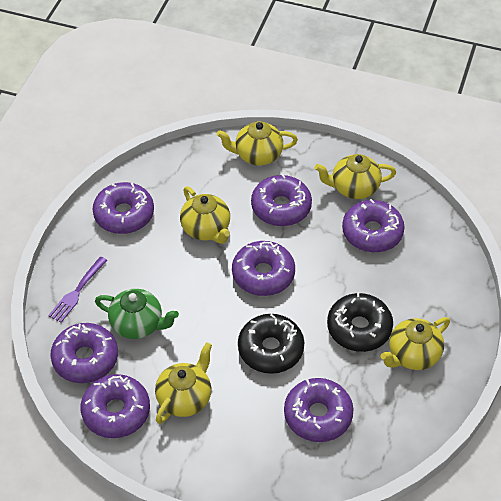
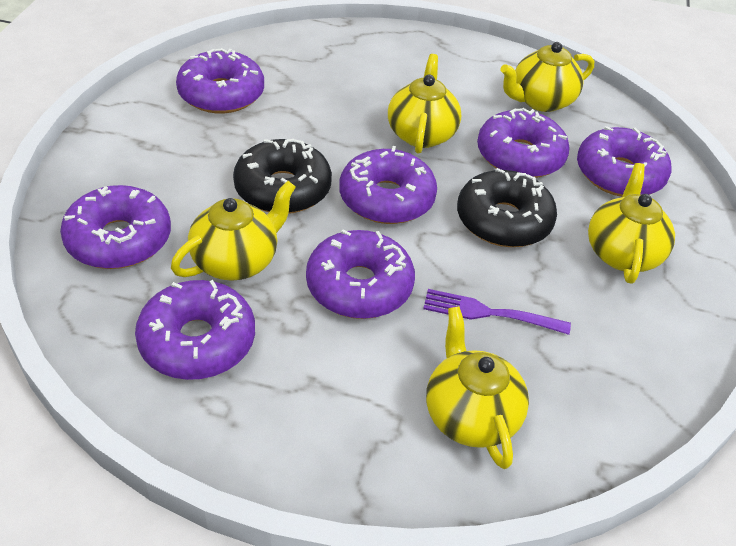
green teapot: [95,289,179,339] = 1 -> none = 0

